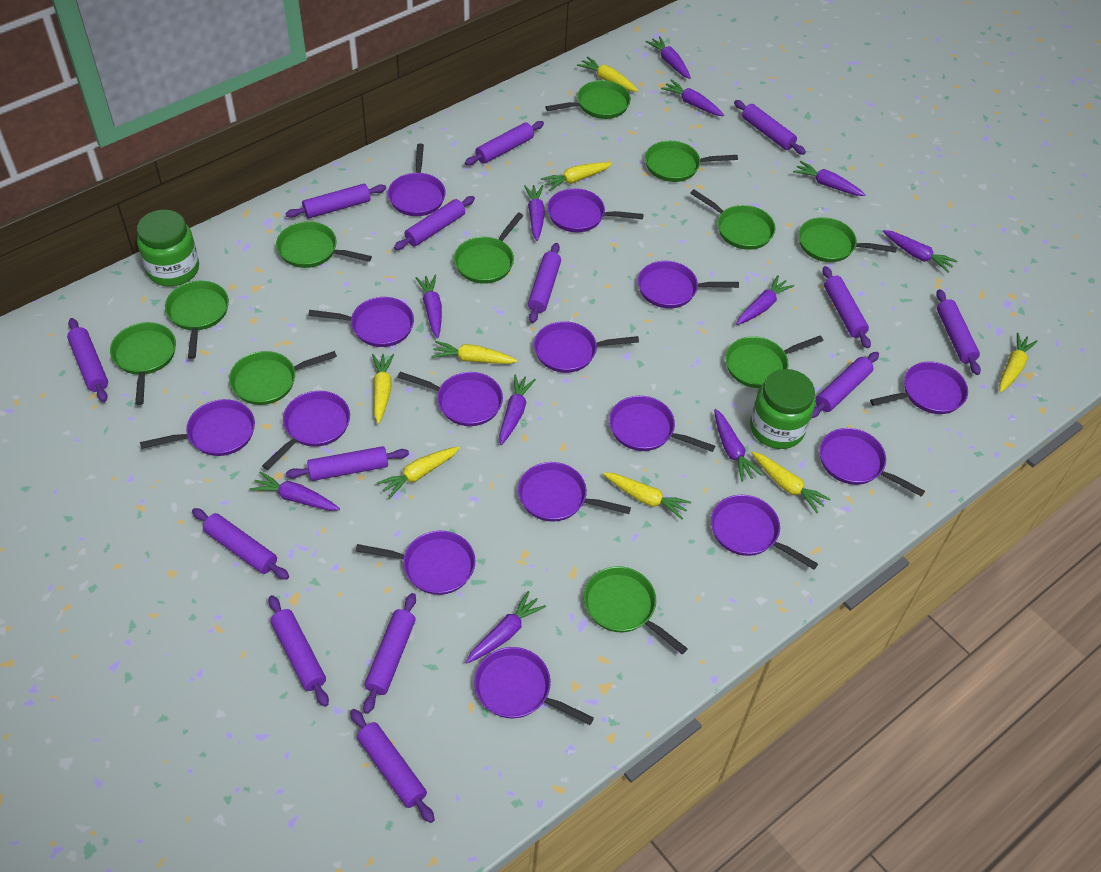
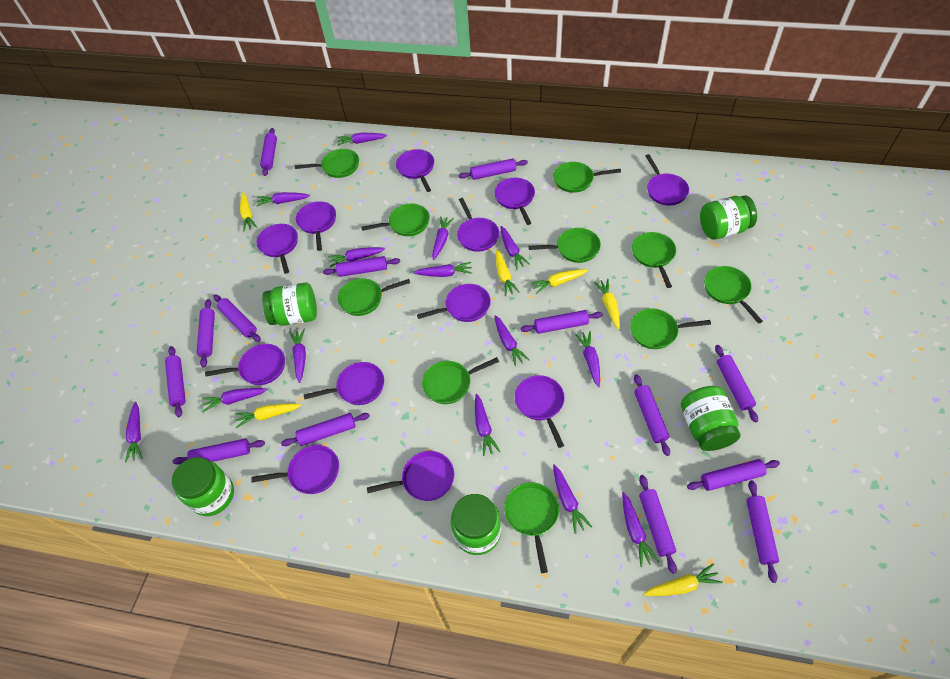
green jar: [137,210,199,286] [750,369,815,449] = 2 -> [172,457,234,516] [262,283,317,326] [451,494,501,555] [681,386,740,451] [700,195,757,240] = 5
green pan: [110,322,176,405] [165,281,229,359] [229,351,337,405] [276,221,372,268] [454,213,523,284] [545,80,631,119] [584,566,688,655] [645,141,738,182] [690,189,775,250] [725,335,824,388] [798,217,897,262] = 11 -> [295,149,359,178] [338,278,410,316] [361,204,430,236] [422,357,499,404] [504,482,559,573] [529,228,601,263] [553,162,621,193] [630,309,711,349] [632,232,676,288] [704,266,763,324] = 10
purple carrot: [249,471,340,511] [415,274,442,338] [466,591,546,663] [499,374,536,445] [524,185,545,241] [646,36,691,79] [661,80,724,116] [714,409,762,482] [736,275,794,325] [793,161,866,196] [883,230,957,273] = 11 -> [125,402,143,463] [202,388,268,412] [256,192,310,206] [289,329,306,383] [328,247,385,267] [337,133,387,146] [413,262,472,277] [432,216,454,260] [475,394,500,456] [495,315,529,366] [500,226,530,269] [553,464,592,534] [575,331,600,387] [622,492,659,567] = 14
purple pan: [140,399,255,456] [262,391,350,470] [308,297,414,347] [355,531,475,595] [388,143,446,216] [397,372,503,426] [474,647,594,725] [518,462,631,522] [534,321,639,373] [547,188,644,232] [609,396,715,452] [638,261,739,308] [711,495,818,570] [820,428,925,497] [870,361,968,414] = 15 -> [205,344,285,385] [251,445,339,494] [257,224,298,274] [296,201,336,251] [304,362,384,405] [367,451,454,501] [396,149,434,192] [417,284,491,322] [457,198,499,252] [494,178,535,225] [515,375,565,448] [646,154,689,206] = 12
yellow carrot: [372,354,394,424] [377,446,460,499] [431,341,518,364] [541,162,612,191] [577,56,639,92] [603,472,691,520] [752,451,831,513] [999,333,1038,393] = 8 -> [235,403,301,428] [240,192,257,231] [496,250,520,296] [530,269,588,294] [594,279,620,330] [643,563,723,596] = 6

